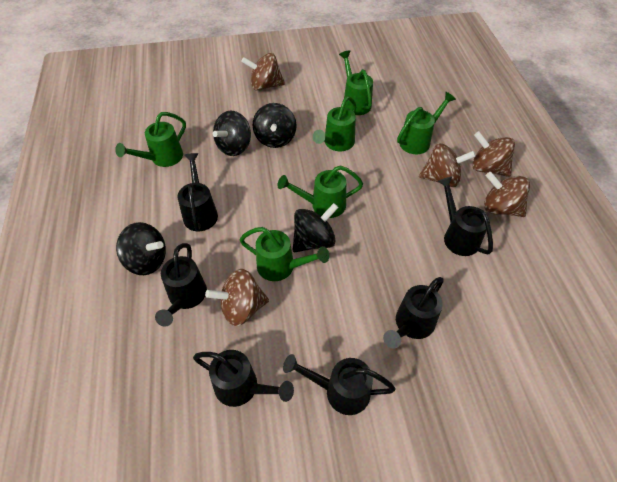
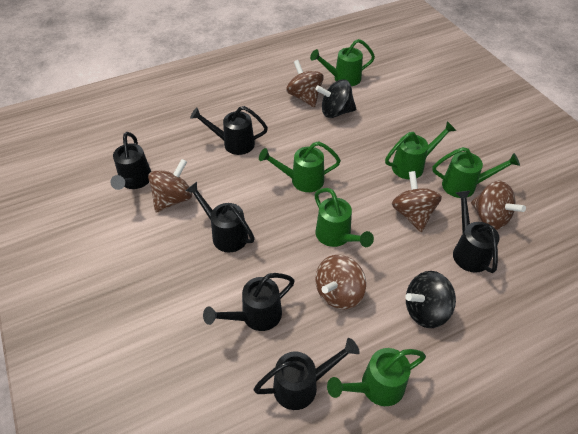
black spinning top: [116,222,166,275] [213,111,251,156] [253,103,297,148] [293,203,339,252] = 4 -> [315,79,356,118] [405,271,456,328] = 2

